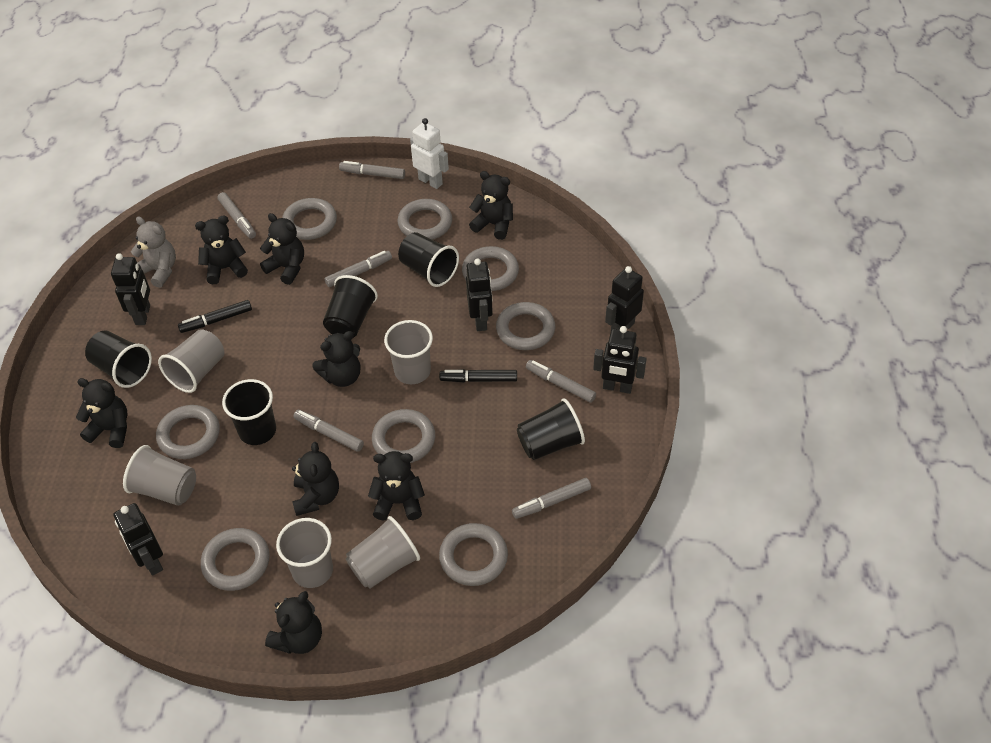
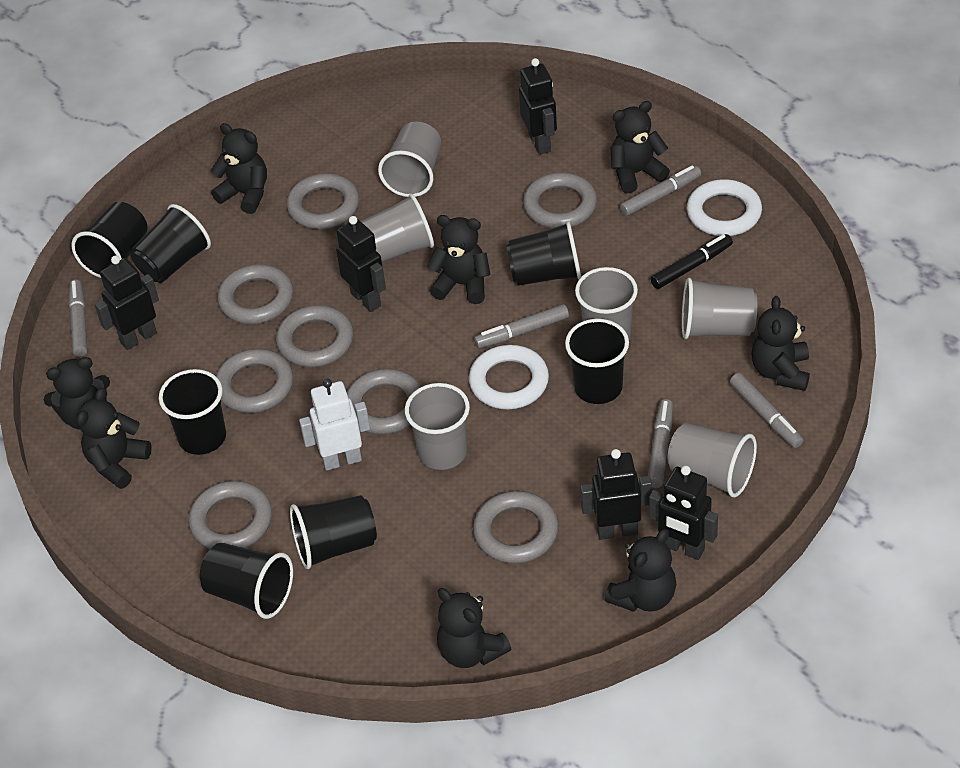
black cup: [85,330,152,388] [222,379,276,445] [323,275,378,338] [398,232,459,287] [517,398,585,460] = 5 -> [71,202,148,278] [130,204,211,283] [159,369,226,455] [200,543,293,619] [290,495,377,569] [506,221,581,286] [565,319,629,404] = 7
black marker: [178,300,252,333] [439,369,517,382] = 2 -> [651,234,733,289] = 1
grey cup: [123,445,196,506] [158,329,225,393] [276,518,333,588] [346,516,420,588] [384,320,433,384] = 5 -> [361,194,434,262] [378,122,441,197] [405,383,470,470] [575,267,638,339] [668,423,757,497] [682,278,757,339] = 6
grey marker: [218,192,256,239] [293,410,364,452] [325,251,392,287] [339,161,405,179] [512,478,591,519] [526,360,596,403] = 6 -> [68,279,88,357] [474,304,569,348] [620,165,701,216] [648,399,673,488] [730,373,804,448] = 5
grey teddy bear: [131,217,176,288] = 1 -> none = 0
white ring: none = 0 -> [469,345,549,409] [687,179,762,236] = 2

